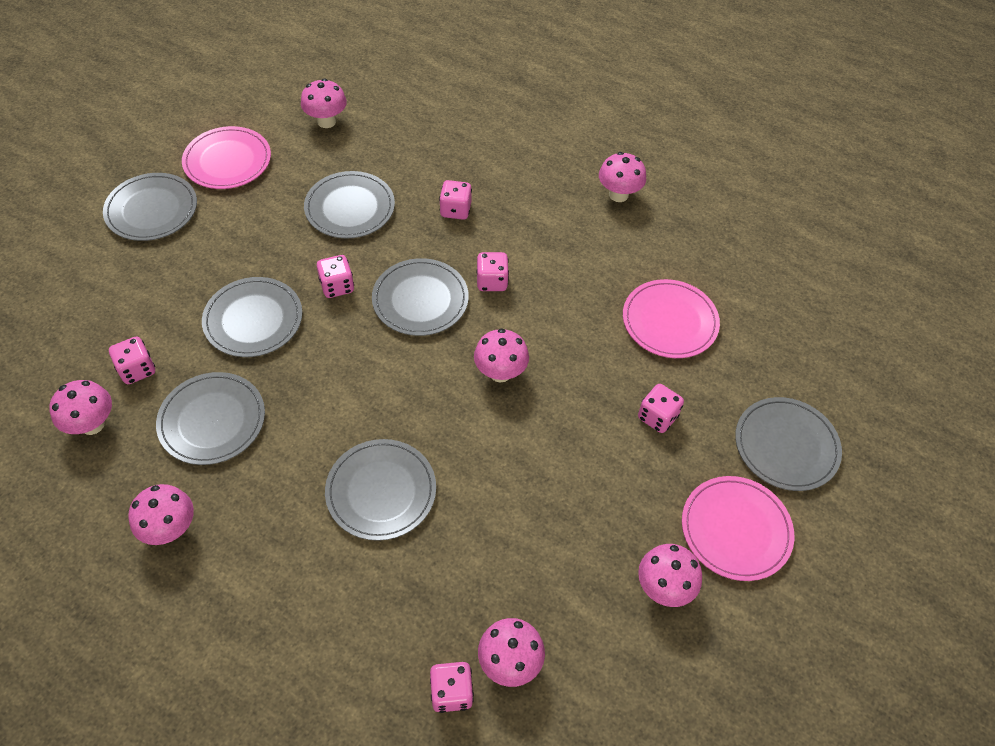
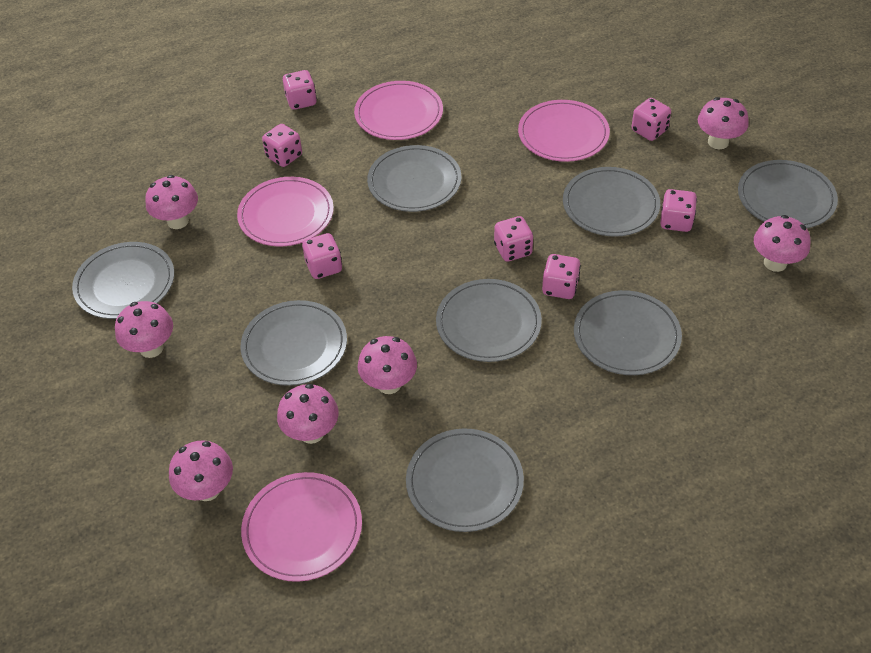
grey plate: [103,173,197,241] [156,372,265,465] [202,277,302,357] [304,171,395,239] [325,439,436,541] [372,258,469,336] [735,397,842,491] = 7 -> [72,242,174,319] [240,300,347,386] [367,145,461,212] [406,428,524,532] [436,279,542,362] [563,167,660,237] [574,290,682,375] [738,160,838,228] = 8
pink dice: [109,336,155,384] [317,255,354,298] [430,662,474,713] [439,180,472,220] [476,252,509,291] [638,384,684,433] = 6 -> [262,124,302,167] [283,70,317,110] [302,233,342,279] [494,216,533,262] [542,254,581,299] [632,98,671,141] [660,189,697,232] = 7
pink plate: [182,126,271,189] [623,279,720,358] [682,476,794,581] = 3 -> [237,177,334,247] [241,472,362,582] [354,81,443,140] [518,100,610,162] = 4

